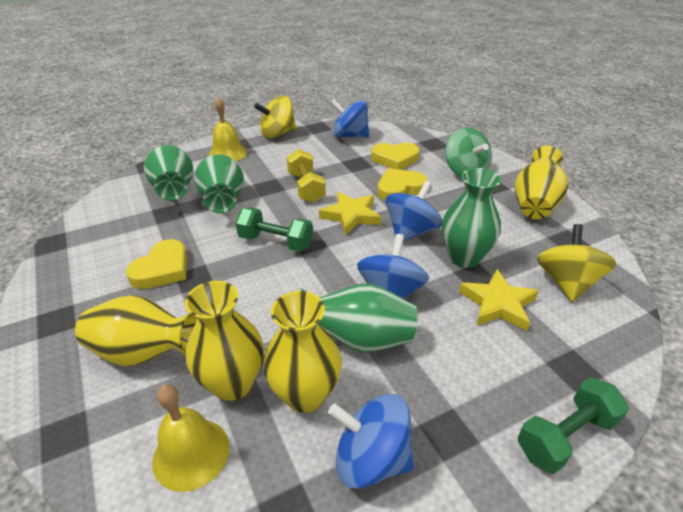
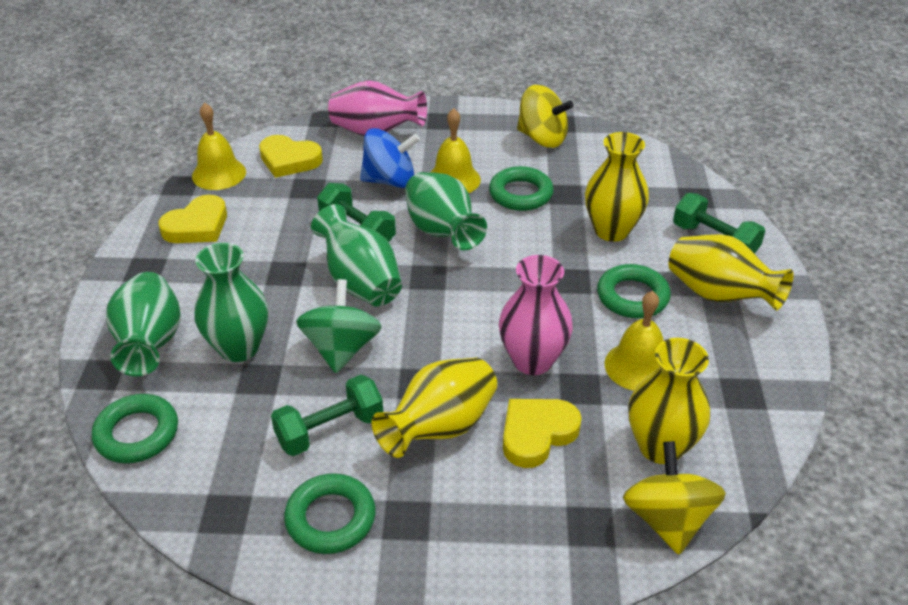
blue spinning top: [328,394,414,489] [330,99,369,138] [357,234,429,299] [386,181,442,242] = 4 -> [360,128,420,188] = 1
green dumbbell: [235,208,313,252] [518,377,629,474] = 2 -> [271,375,383,456] [317,183,396,242] [673,193,765,254] = 3
green ring: none = 0 -> [92,394,178,463] [284,473,376,554] [489,166,554,211] [597,264,671,318] = 4
pink vase: none = 0 -> [328,80,427,136] [499,255,573,375] = 2
yellow bell: [152,384,229,492] [209,97,247,162] = 2 -> [192,103,246,190] [430,108,481,193] [605,291,664,391] = 3
yellow dumbbell: [287,149,326,203] = 1 -> none = 0
yellow star: [319,192,381,235] [459,269,539,331] = 2 -> none = 0

